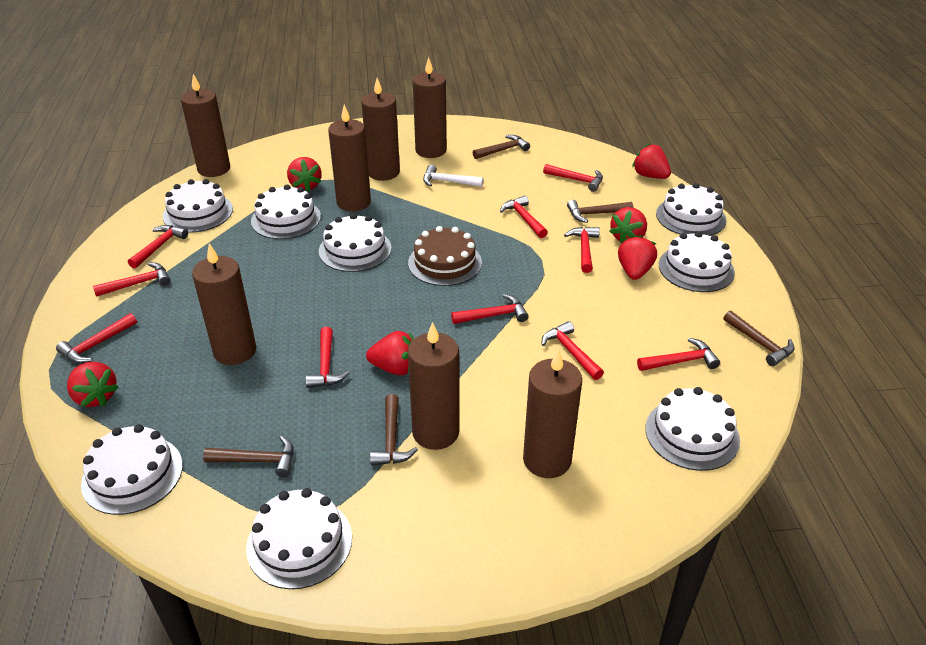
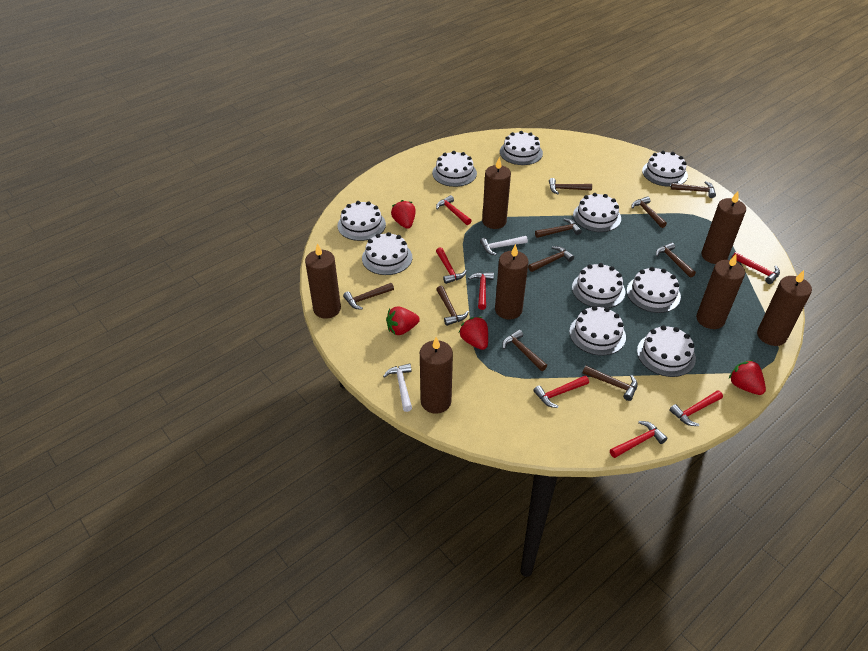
brown cake: [408,226,482,286] = 1 -> none = 0
brown hammer: [203,436,294,477] [370,394,418,466] [473,135,530,159] [567,200,633,223] [723,311,795,366] = 5 -> [343,283,394,309] [436,286,469,326] [502,330,547,371] [528,246,574,272] [535,218,582,238] [549,178,592,194] [582,366,638,401] [631,196,667,228] [656,242,696,278] [671,181,716,198] = 10
red hammer: [56,313,137,363] [93,262,171,297] [128,225,188,268] [306,327,350,388] [451,294,529,324] [500,196,548,238] [541,321,604,380] [543,164,603,192] [564,227,600,273] [637,338,720,371] = 10 -> [436,195,472,225] [436,247,467,284] [468,272,494,310] [533,376,589,408] [610,421,668,458] [669,390,723,426] [732,252,780,284] = 7
red strawberry: [67,362,119,407] [287,157,322,192] [366,331,414,375] [609,207,647,244] [618,235,657,280] [632,144,671,179] = 6 -> [386,306,420,335] [391,200,416,229] [459,317,488,350] [729,360,766,395] = 4
white cake: [81,424,183,515] [162,179,233,233] [246,488,352,589] [251,185,321,239] [319,213,392,272] [645,387,740,471] [656,183,726,236] [659,231,735,292] = 8 -> [338,201,386,241] [362,232,412,275] [432,151,477,187] [500,131,543,165] [569,306,626,356] [572,263,625,308] [573,193,621,232] [627,267,681,313] [637,325,696,377] [642,151,688,187] = 10
white hammer: [423,165,484,187] = 1 -> [383,364,412,412] [480,236,528,255] = 2

